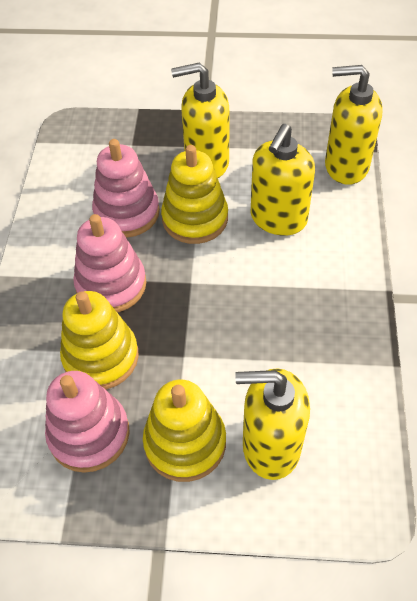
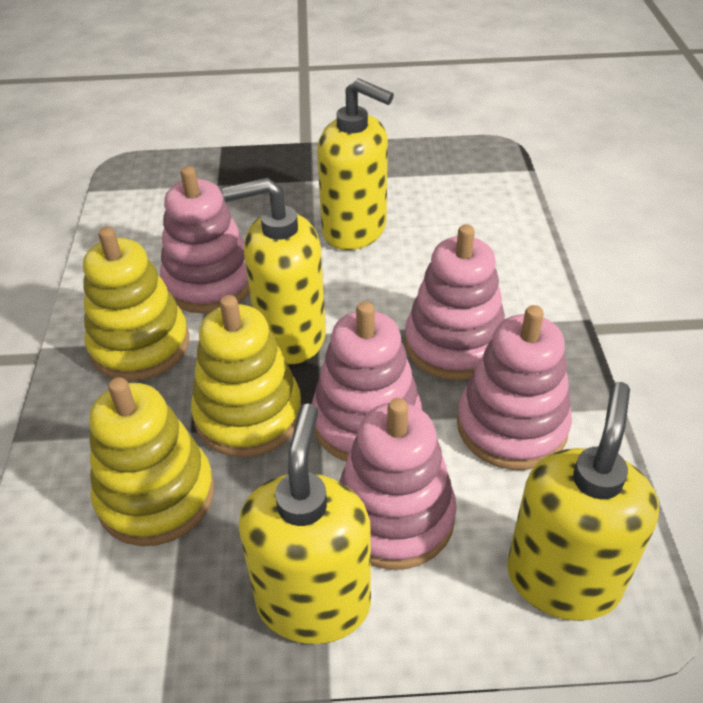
pink stacking toy: [45,371,130,473] [73,214,146,313] [92,139,160,238] = 3 -> [160,166,250,313] [312,301,422,462] [339,398,457,570] [405,224,505,381] [457,305,572,470] = 5

